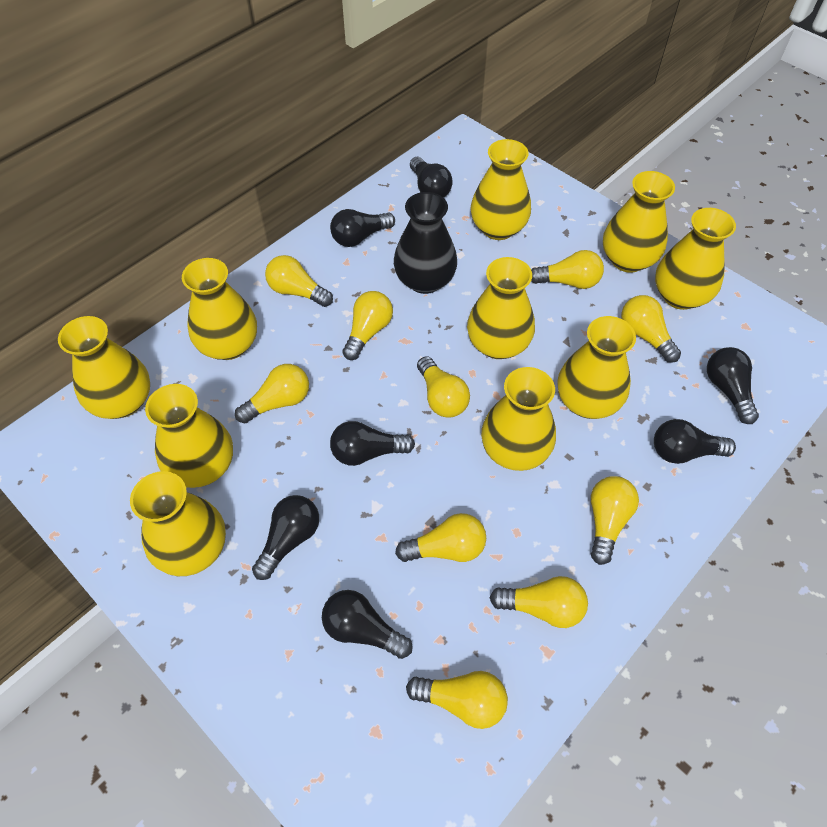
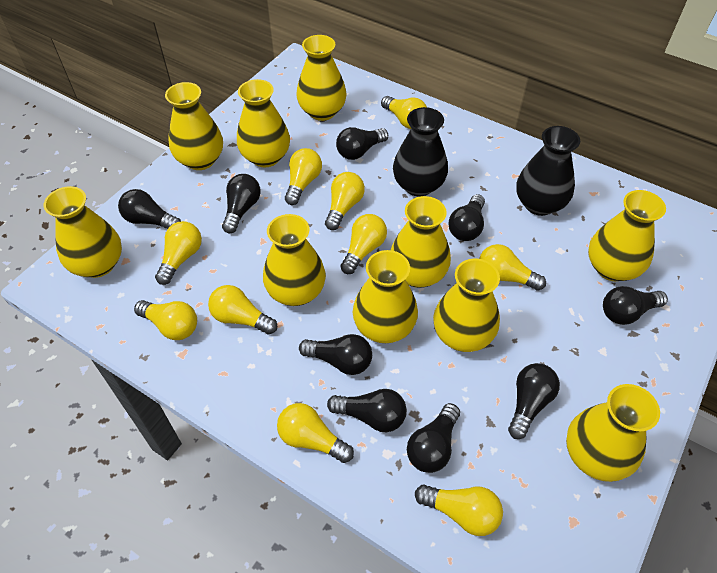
black light bulb: [252,495,319,580] [322,590,413,659] [330,209,395,247] [330,421,415,466] [410,156,453,198] [654,419,736,464] [707,347,759,424] = 7 -> [118,189,181,229] [222,174,260,234] [299,334,372,375] [327,389,407,432] [336,127,388,160] [407,403,460,473] [449,194,485,241] [508,363,560,439] [603,286,668,325] = 9
black vase: [394,192,457,294] = 1 -> [393,107,448,197] [517,126,580,216] = 2

